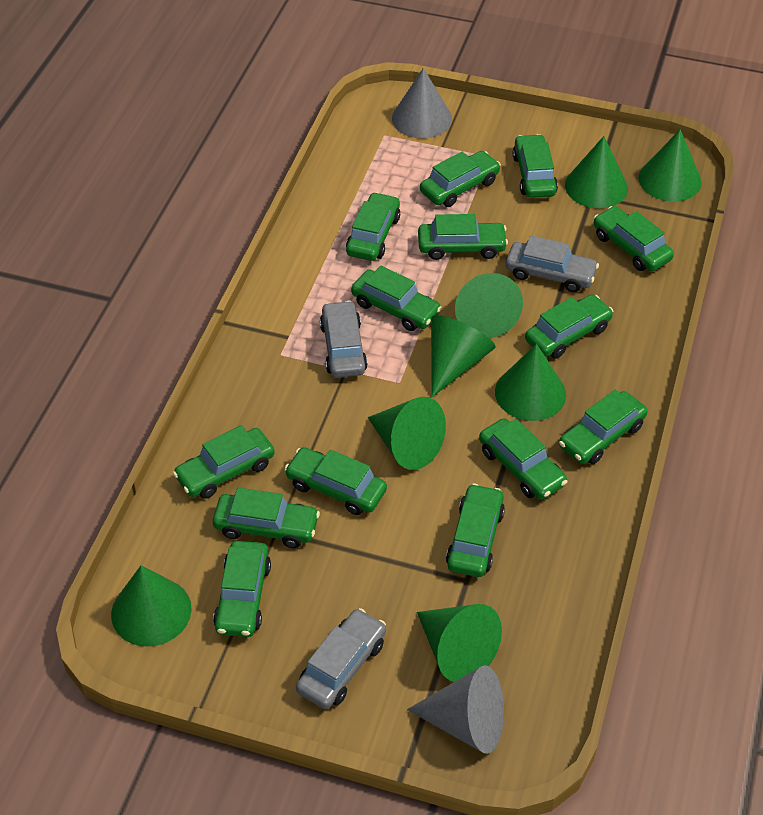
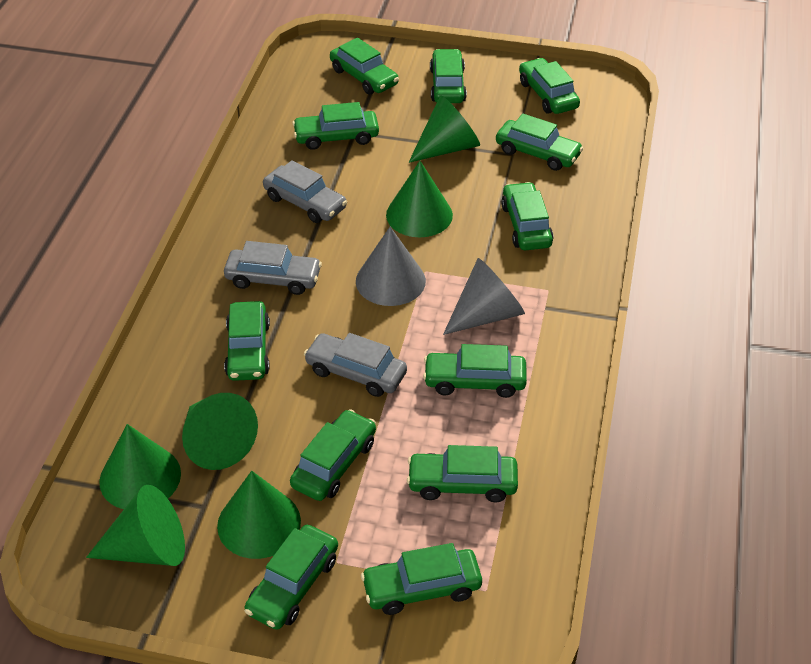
green car: [173,425,275,499] [213,488,320,548] [213,541,271,637] [284,447,387,515] [346,192,400,261] [351,266,442,331] [418,214,508,260] [420,151,501,207] [446,483,505,577] [479,418,567,500] [513,134,558,198] [525,294,613,359] [559,390,648,464] [594,206,674,271] = 14 -> [224,301,270,381] [244,525,338,630] [290,409,376,501] [292,102,379,150] [330,38,399,95] [361,543,482,615] [407,445,518,503] [423,344,527,398] [430,49,467,103] [496,113,583,171] [501,182,554,250] [519,58,580,114] = 12
green cone: [111,565,192,647] [368,397,446,470] [417,604,502,682] [431,315,496,397] [455,273,523,338] [495,344,566,421] [565,136,628,208] [638,129,702,201] = 8 -> [86,485,185,566] [99,424,181,509] [182,393,258,470] [217,471,301,559] [386,161,453,237] [409,95,480,163] = 6

